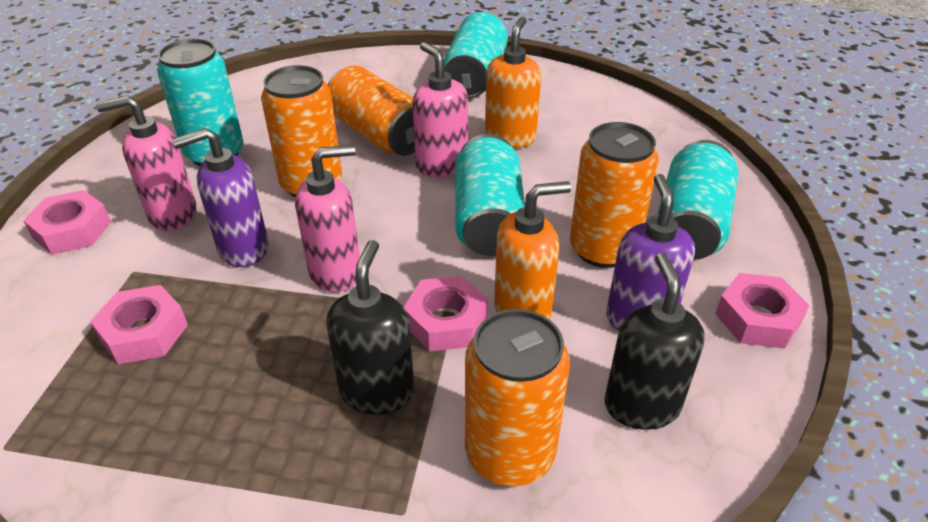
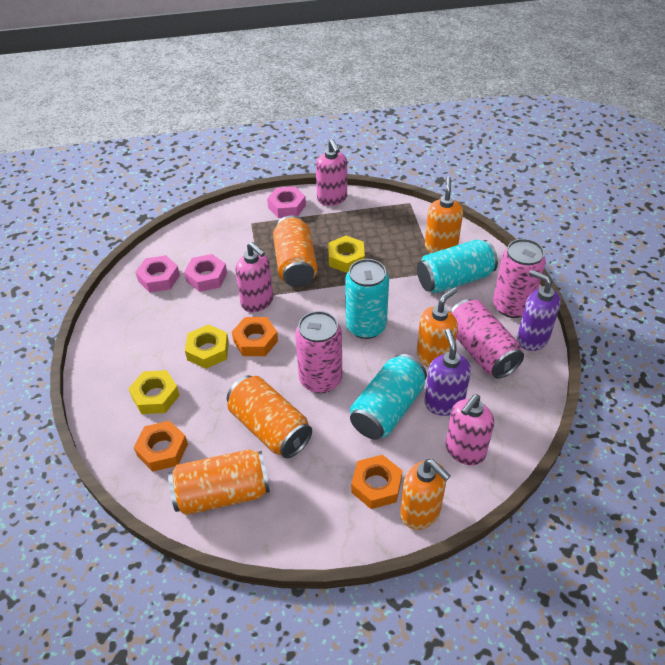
black soap dispenser: [326,240,414,415] [604,253,705,430] = 2 -> none = 0
orange can: [261,65,342,197] [327,65,415,156] [465,309,570,486] [570,122,659,268] = 4 -> [168,449,270,515] [227,376,312,458] [273,215,318,287] = 3
orange nut: none = 0 -> [134,421,188,472] [232,317,278,356] [351,455,403,509] = 3
orange soap dispenser: [485,17,541,148] [494,181,571,320] = 2 -> [400,459,451,530] [417,287,458,367] [425,176,463,253] = 3
pink can: none = 0 -> [295,311,342,393] [450,299,524,379] [493,239,546,318] = 3
pink nut: [23,190,111,255] [90,285,188,364] [404,276,488,352] [715,273,810,349] = 4 -> [135,255,180,293] [184,254,227,292] [267,186,306,218] = 3
turquoise can: [157,38,243,166] [444,12,508,99] [455,134,525,256] [657,140,738,260] = 4 -> [345,259,389,339] [350,354,427,440] [417,240,498,294] = 3
yellow nut: none = 0 -> [128,370,180,414] [185,324,229,369] [328,236,365,273] = 3

